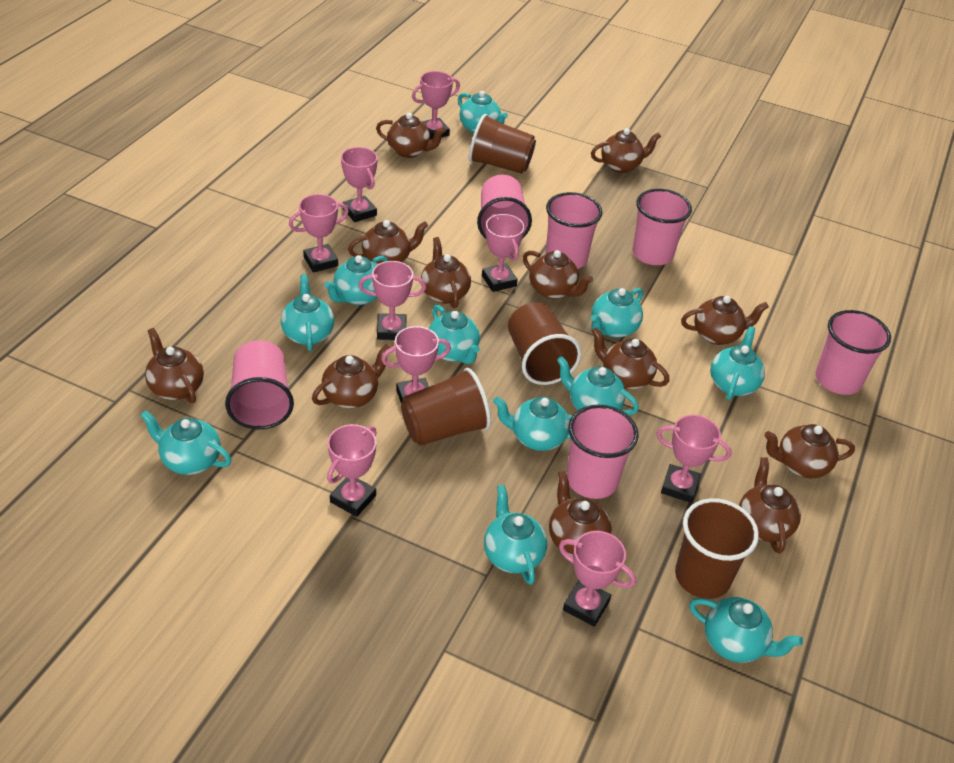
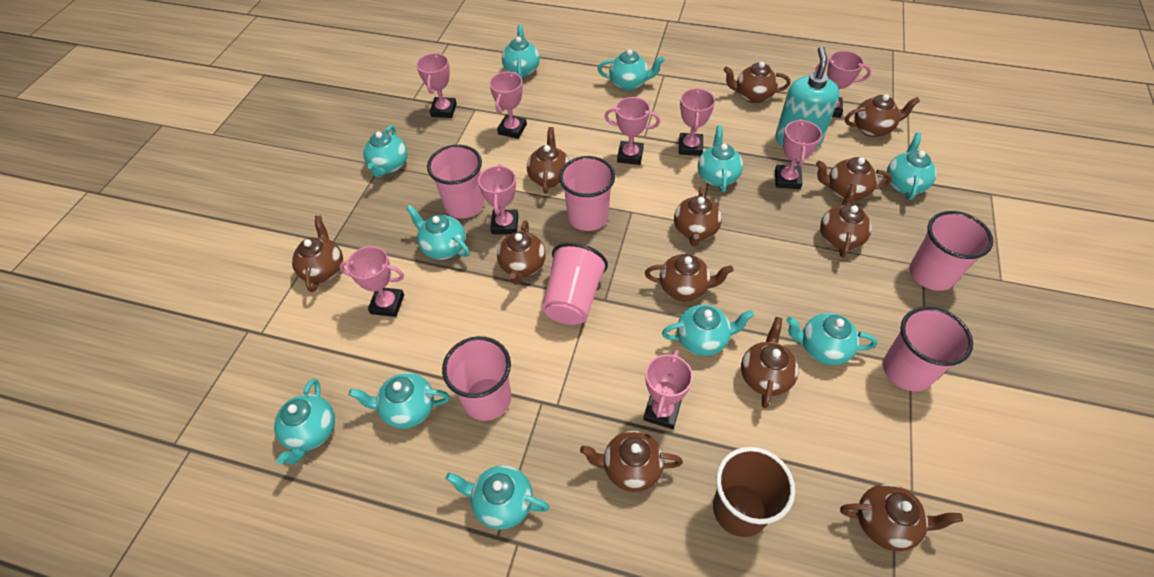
brown cup: [401,368,491,446] [469,114,536,174] [508,302,581,385] [675,498,759,599] = 4 -> [713,447,795,537] = 1
turquoise soap dispenser: none = 0 -> [775,46,840,149] = 1

